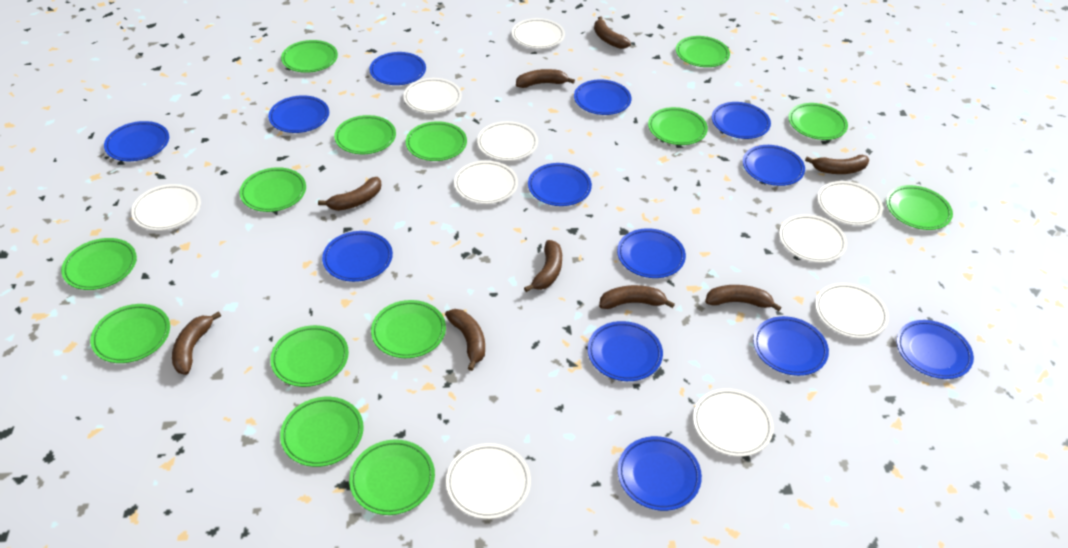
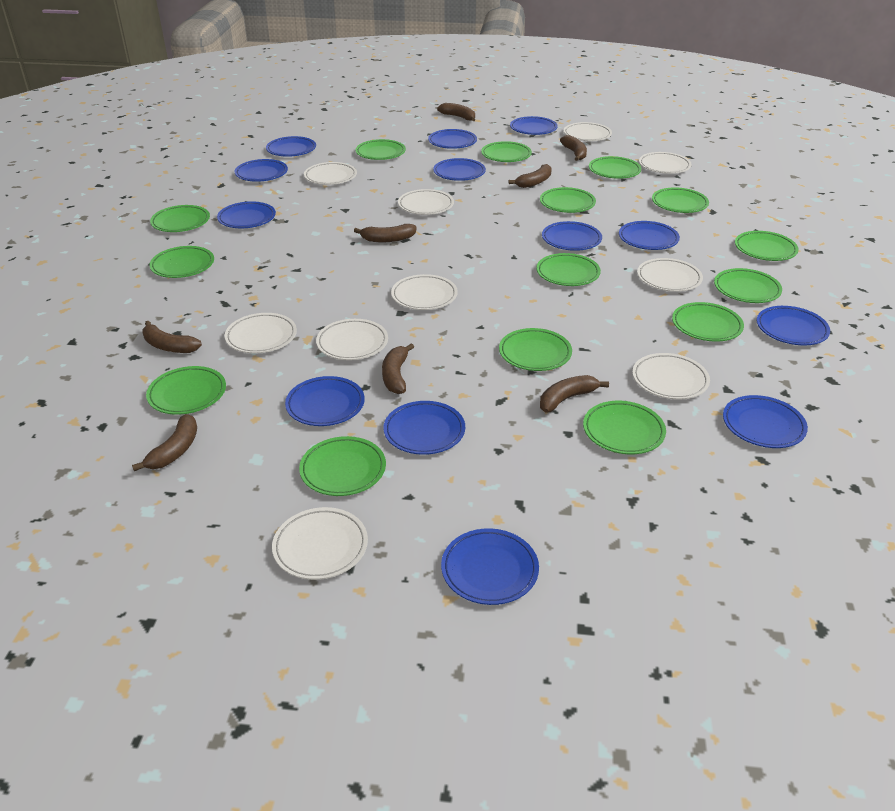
brown banana: [172,311,221,375] [318,177,382,211] [445,309,485,371] [516,69,575,88] [524,240,562,292] [594,16,631,49] [599,285,675,309] [705,285,782,312] [805,155,869,174] = 9 -> [132,414,197,471] [143,321,202,353] [354,224,416,242] [382,343,414,394] [437,103,475,121] [508,164,552,188] [540,375,609,413] [560,135,587,161] = 8
green plate: [61,238,137,290] [90,304,170,363] [239,167,306,212] [270,325,349,387] [280,397,364,467] [281,40,338,73] [334,115,396,154] [349,439,435,515] [371,300,446,358] [406,121,467,161] [648,107,708,145] [676,36,730,67] [788,103,848,140] [886,185,953,230] = 14 -> [146,366,226,415] [149,246,214,278] [150,205,210,232] [299,436,386,496] [355,139,406,160] [481,141,532,162] [499,328,572,371] [536,253,601,286] [540,187,596,213] [583,401,666,454] [589,156,641,179] [652,187,709,213] [672,302,744,342] [714,268,782,303] [735,231,799,261] = 15

